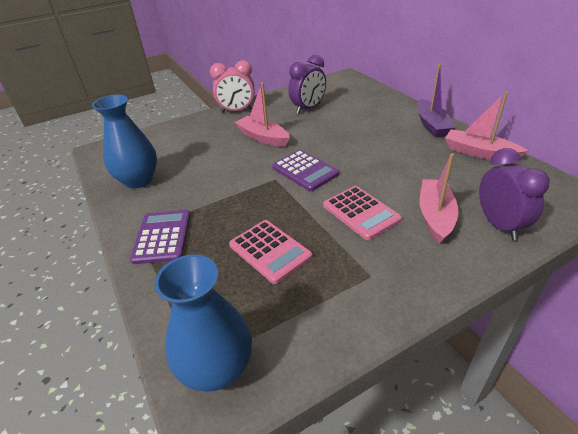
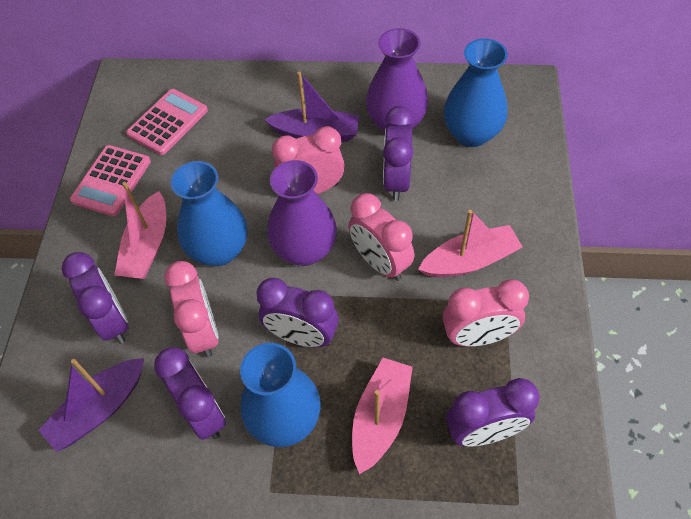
blue vase: [92,95,157,188] [155,255,252,392] = 2 -> [171,161,247,266] [240,343,321,447] [444,38,508,147] = 3
pink clock: [210,60,255,113] = 1 -> [164,261,219,357] [272,126,345,194] [348,193,415,281] [443,280,529,346] = 4
purple boat: [417,64,456,137] = 1 -> [38,358,144,452] [264,72,359,142] = 2
purple calculator: [130,210,190,264] [272,150,339,191] = 2 -> none = 0
purple clock: [288,55,326,114] [479,148,550,240] = 2 -> [62,252,128,344] [154,347,226,440] [256,278,339,347] [383,106,414,201] [446,378,540,447] = 5
purple vase: none = 0 -> [267,160,337,266] [366,28,428,133] = 2

